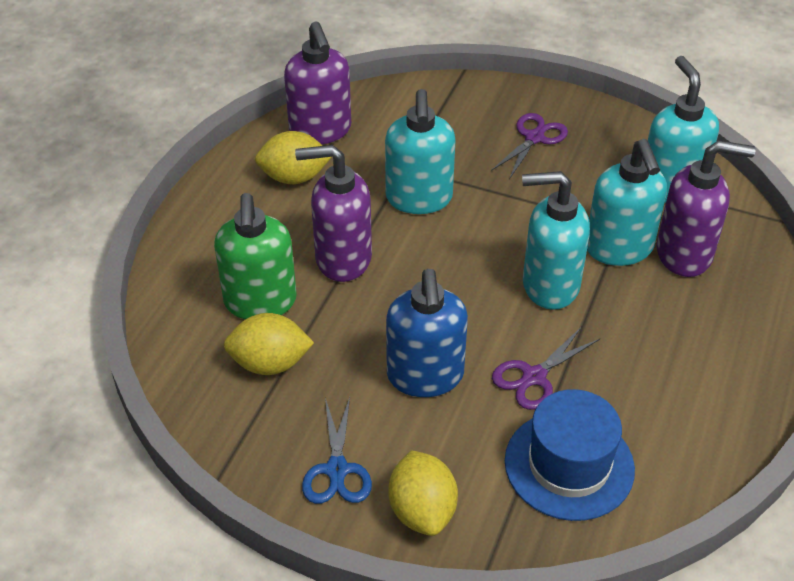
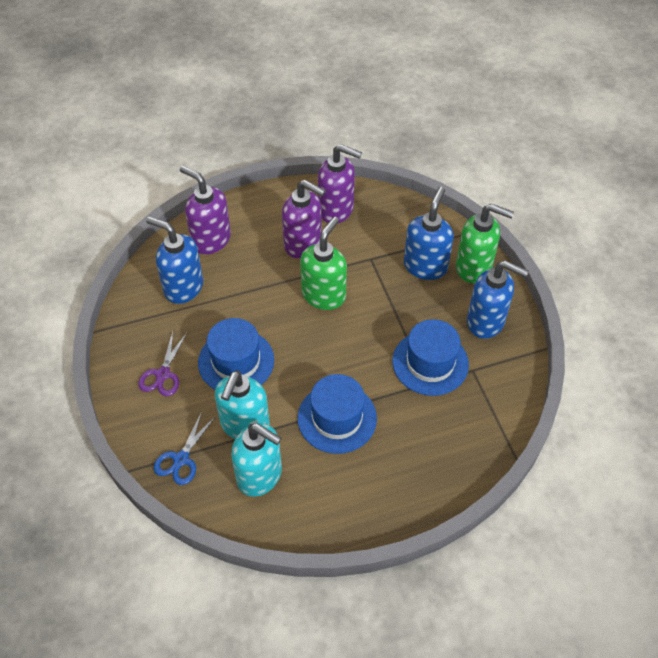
blue hat: [505,389,635,521] = 1 -> [198,318,274,389] [298,374,377,454] [393,319,469,396] = 3
blue soap dispenser: [386,269,468,397] = 1 -> [146,217,203,304] [404,187,454,280] [467,260,529,339] = 3
green soap dispenser: [214,193,297,319] = 1 -> [300,217,347,310] [456,204,514,283] = 2
purple scissors: [491,113,568,179] [492,327,600,410] = 2 -> [138,332,187,396] = 1
turquoise soap dispenser: [385,89,456,214] [522,171,590,310] [587,139,667,266] [648,56,719,203] = 4 -> [215,371,270,439] [231,423,282,497] = 2
yellow lemon: [224,313,314,375] [255,131,331,184] [389,450,458,536] = 3 -> none = 0

